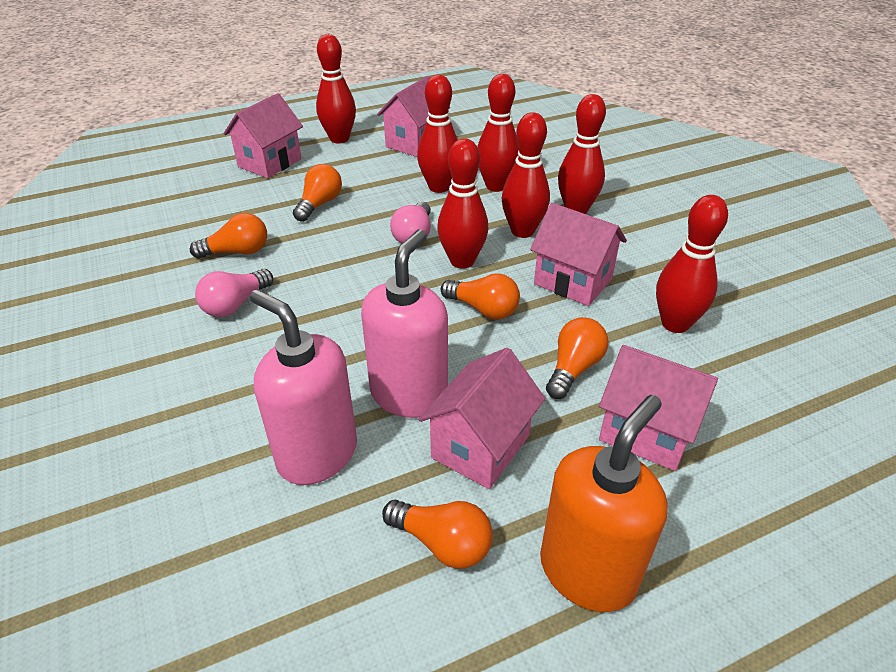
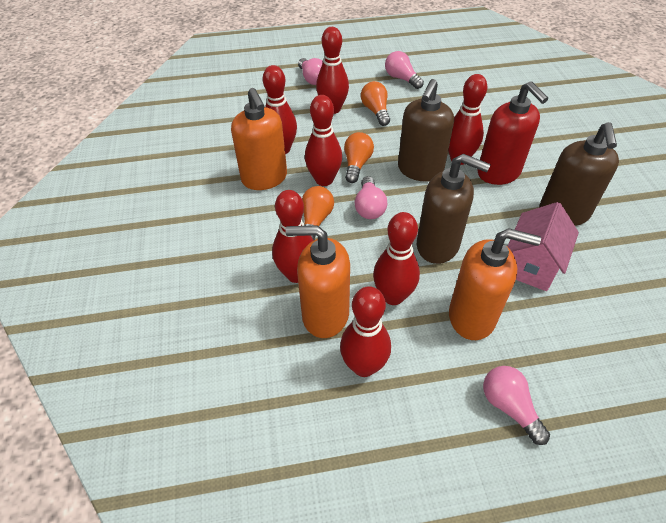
brown soap dispenser: none = 0 -> [398,79,454,182] [417,154,491,264] [539,122,619,226] = 3
orange light bulb: [190,213,267,259] [293,164,342,222] [382,500,493,569] [441,273,520,320] [546,317,608,399] = 5 -> [302,186,334,240] [344,132,374,183] [361,81,390,126] = 3
orange soap dispenser: [540,395,668,612] = 1 -> [231,88,287,190] [285,225,350,338] [449,228,541,340] = 3
pink house: [223,93,303,178] [377,76,450,157] [418,348,545,489] [530,203,627,306] [599,345,718,471] = 5 -> [507,202,579,291] = 1
pink light bulb: [195,269,273,317] [390,202,431,244] = 2 -> [298,58,323,85] [355,176,387,219] [385,51,424,89] [483,366,550,445] = 4
pink soap dispenser: [250,290,357,485] [361,229,448,418] = 2 -> none = 0
red soap dispenser: none = 0 -> [478,81,548,185] = 1

